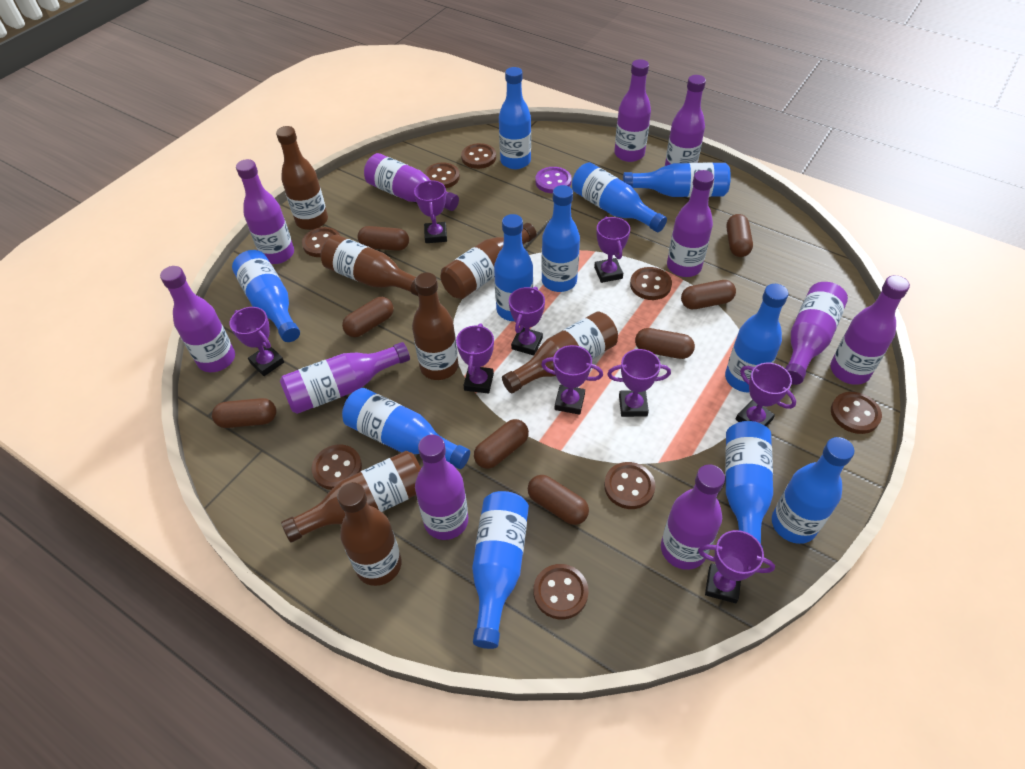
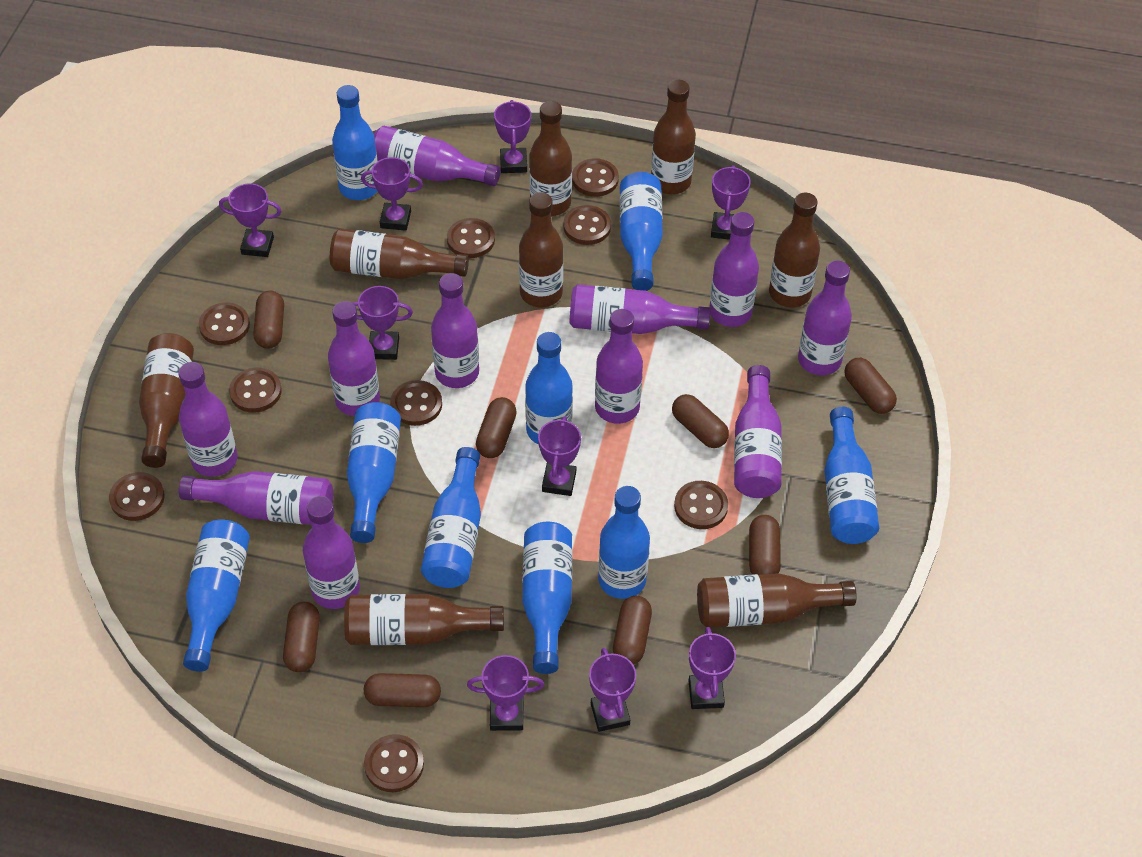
blue bottle: [232,250,300,342] [342,388,470,469] [472,491,529,649] [494,214,533,321] [499,67,531,169] [541,185,580,292] [572,162,667,232] [623,163,731,197] [725,284,788,393] [725,421,773,548] [772,437,854,544] = 11 -> [183,519,250,672] [332,85,378,200] [347,402,401,543] [421,447,481,588] [522,522,572,674] [525,332,573,445] [598,486,650,599] [620,172,663,291] [824,407,879,544] = 9
brown bottle: [276,126,328,230] [281,451,421,542] [321,235,419,297] [337,482,402,586] [412,273,458,380] [440,223,537,299] [502,311,618,393] = 7 -> [139,333,194,468] [330,228,469,279] [344,594,504,645] [519,192,563,307] [529,101,572,216] [651,80,696,194] [697,573,857,628] [769,193,820,307] = 8
brown button: [302,227,340,257] [311,444,362,490] [424,163,460,188] [461,143,496,169] [534,564,589,619] [604,462,655,509] [630,267,672,300] [831,392,882,434] = 8 -> [109,472,165,521] [199,302,250,345] [229,368,282,413] [364,734,424,792] [390,380,442,426] [447,218,495,258] [563,205,611,245] [572,159,619,197] [674,481,728,529] = 9
purple button: [535,167,572,193] = 1 -> none = 0

